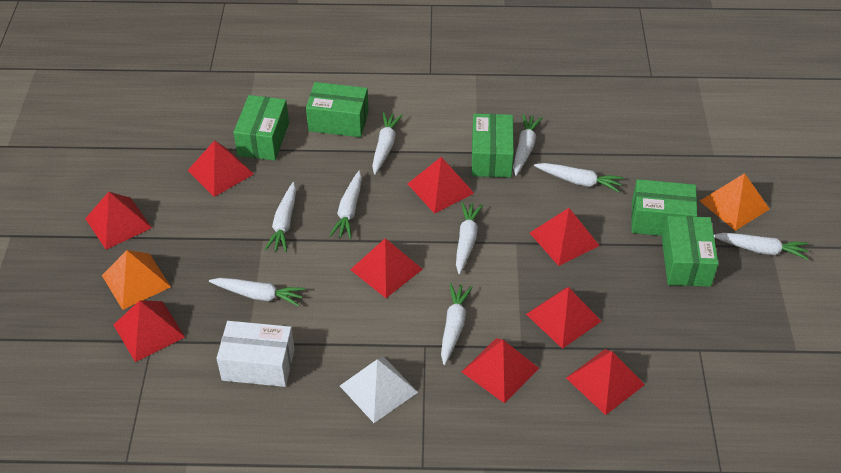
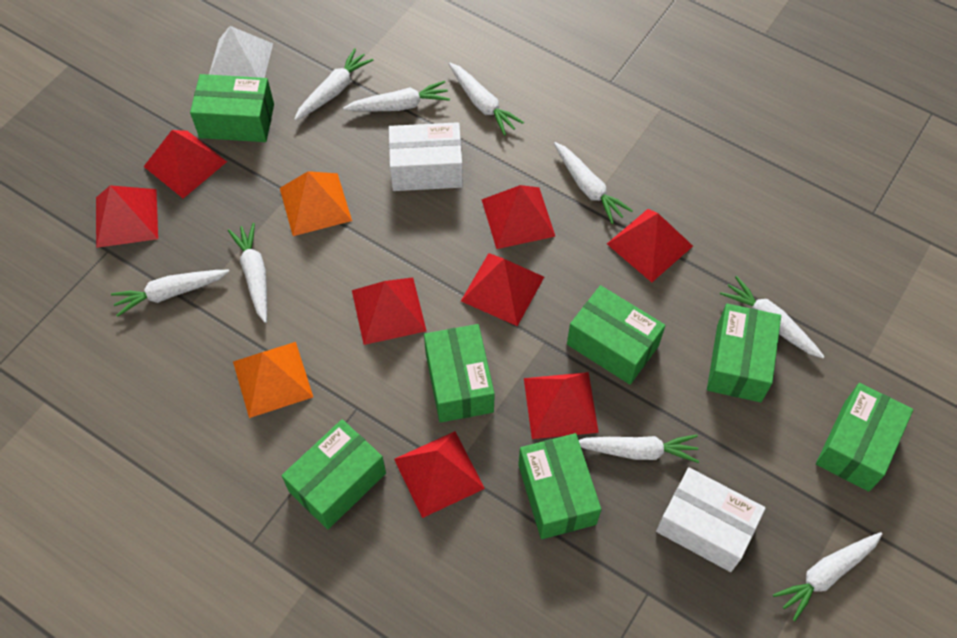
green box: [233,95,289,161] [306,82,369,137] [471,114,514,177] [631,179,697,236] [662,216,719,287] = 5 -> [190,74,274,142] [282,419,386,529] [424,324,495,423] [518,433,601,539] [567,285,665,385] [707,304,781,402] [816,383,913,492] = 7
red pyramid: [85,192,152,250] [114,300,185,362] [187,140,254,197] [350,238,423,298] [408,157,474,214] [462,338,539,403] [526,287,601,349] [530,208,600,266] [566,349,645,415] = 9 -> [96,185,158,248] [144,130,227,199] [352,277,427,345] [394,431,485,518] [461,253,544,326] [481,185,556,249] [524,372,599,439] [607,209,693,282] = 8
white box: [216,321,295,387] = 1 -> [389,122,463,191] [656,467,766,572] = 2

